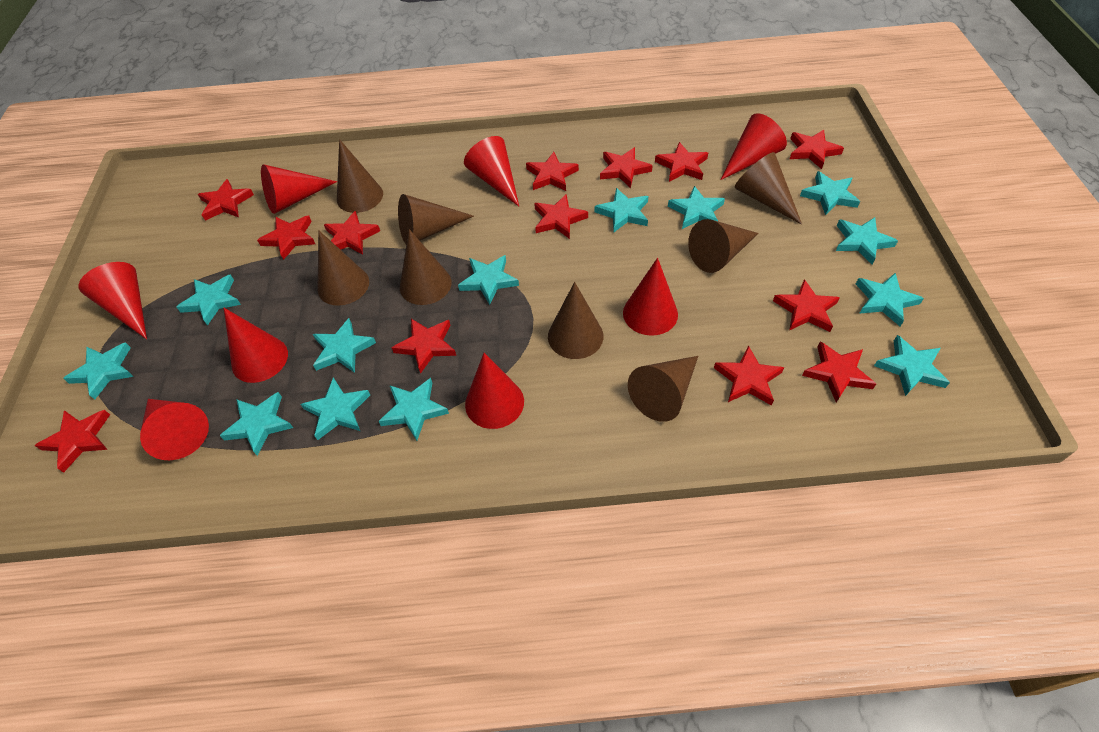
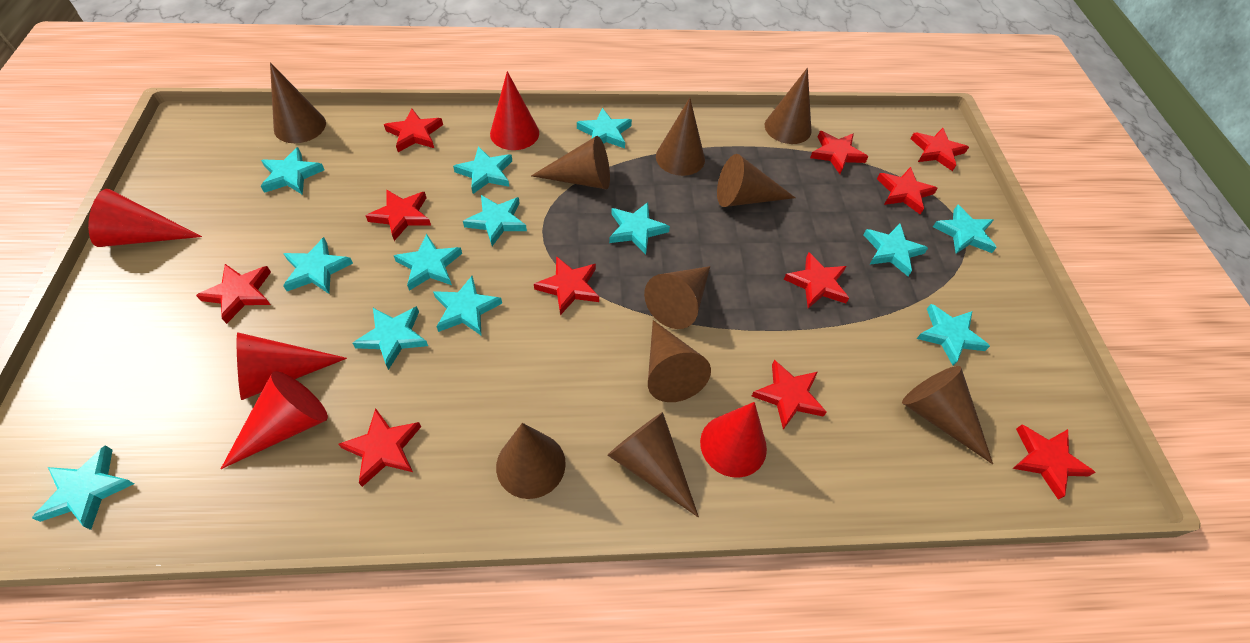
brown cone: [317,230,369,306] [337,139,383,213] [398,194,474,244] [400,229,451,305] [548,282,603,359] [628,356,698,422] [688,219,759,273] [735,152,802,225] = 8 -> [270,62,326,143] [496,423,566,499] [531,136,610,189] [608,412,699,517] [644,266,710,329] [648,320,711,402] [656,98,705,176] [717,154,795,207] [765,68,812,144] [902,366,993,464] = 10
red cone: [79,262,147,339] [140,399,209,460] [224,308,288,383] [261,164,337,214] [464,136,519,206] [465,353,524,429] [623,258,678,336] [721,113,787,180] = 8 -> [88,189,202,247] [221,371,328,469] [237,332,347,400] [490,71,539,150] [700,402,767,478] = 5
red star: [35,410,110,473] [198,179,254,221] [257,216,315,260] [324,211,380,255] [392,319,456,374] [526,152,579,191] [534,194,588,239] [600,147,653,188] [655,142,708,182] [714,345,784,406] [773,279,840,332] [790,130,844,169] [802,341,876,402] = 13 -> [196,264,271,324] [338,408,421,487] [366,190,431,241] [384,109,443,152] [534,256,599,315] [752,360,827,430] [784,252,849,308] [810,131,868,174] [877,167,938,215] [911,128,969,171] [1012,425,1096,500] = 11

